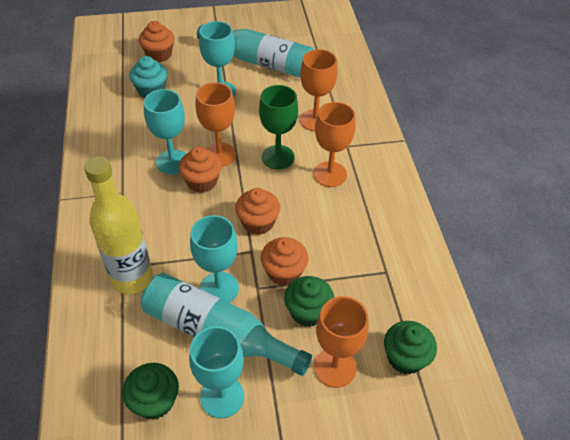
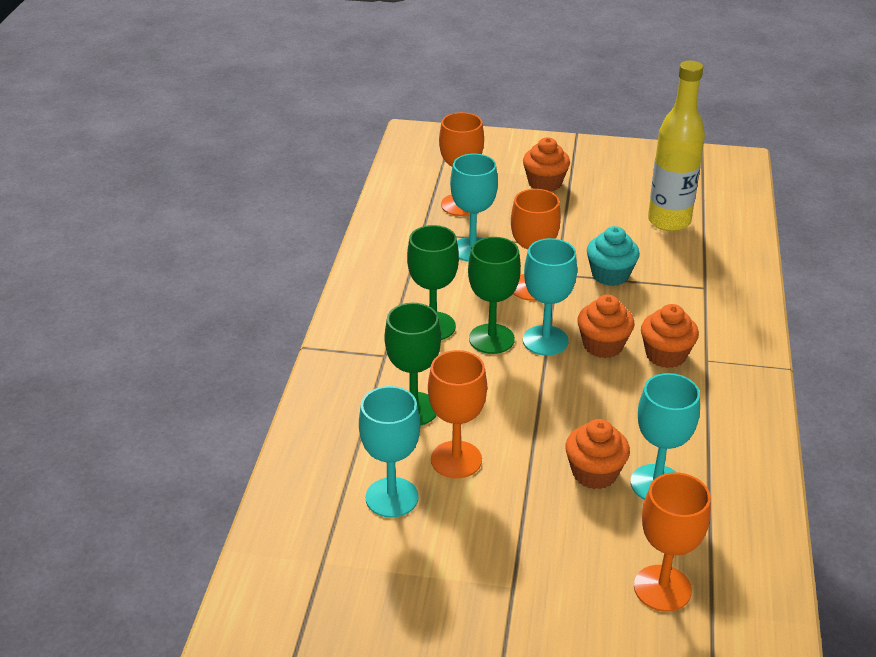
green cupcake: [122,363,179,420] [284,276,334,327] [384,321,437,375] = 3 -> none = 0
green goblet: [259,85,298,169] = 1 -> [384,303,441,426] [407,225,459,340] [468,237,521,354] = 3
turquoise bottle: [141,273,312,376] [197,25,314,78] = 2 -> none = 0

